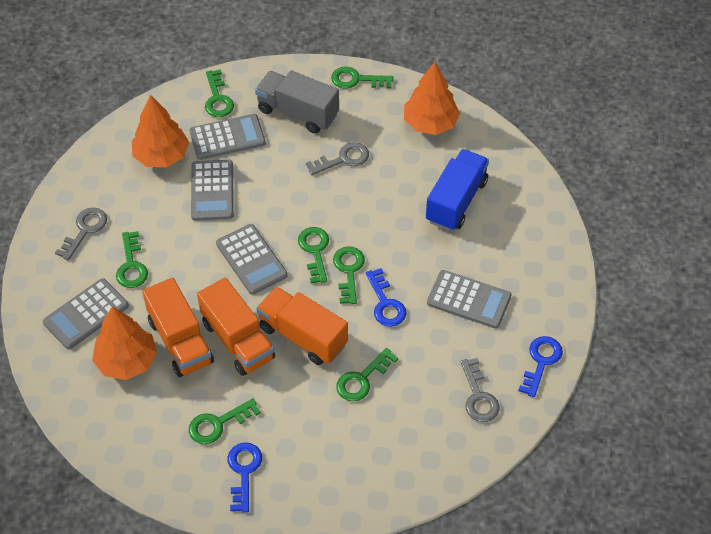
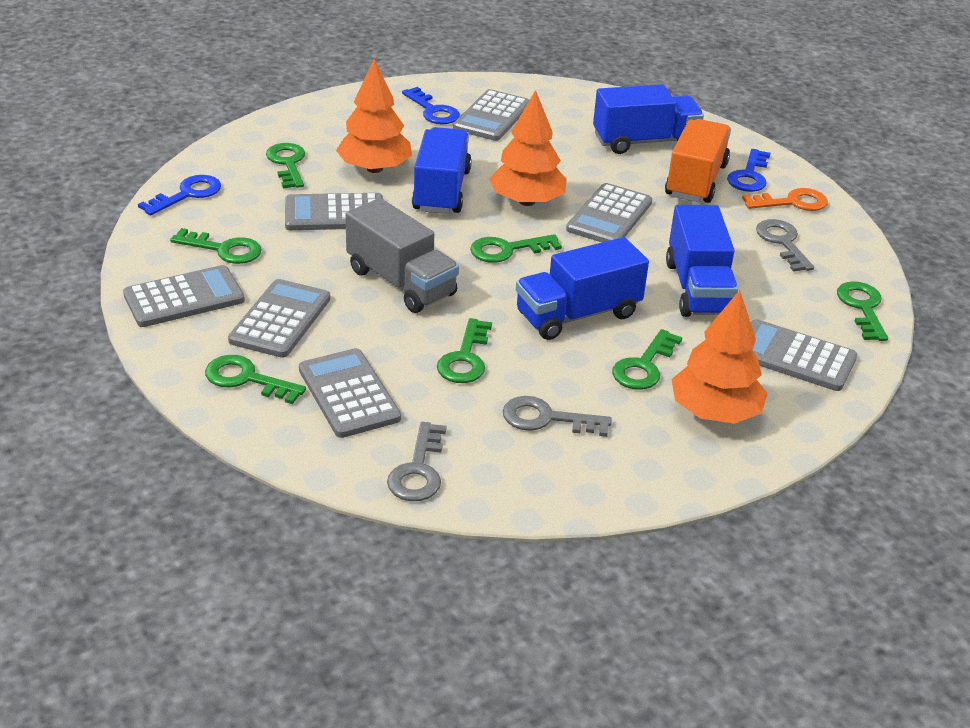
blue truck: [426,149,489,231] = 1 -> [412,127,472,214] [516,237,649,340] [593,84,704,154] [666,205,738,317] = 4
grey calculator: [43,278,129,349] [189,114,266,160] [191,160,234,221] [216,224,288,295] [427,270,512,329] = 5 -> [123,265,245,327] [228,279,330,358] [285,193,383,230] [299,348,401,438] [453,89,529,141] [566,183,652,242] [751,319,857,391] = 7
orange key: none = 0 -> [742,188,828,211] = 1
orange truck: [142,278,214,377] [197,278,275,376] [257,287,348,365] = 3 -> [665,119,731,203] = 1

